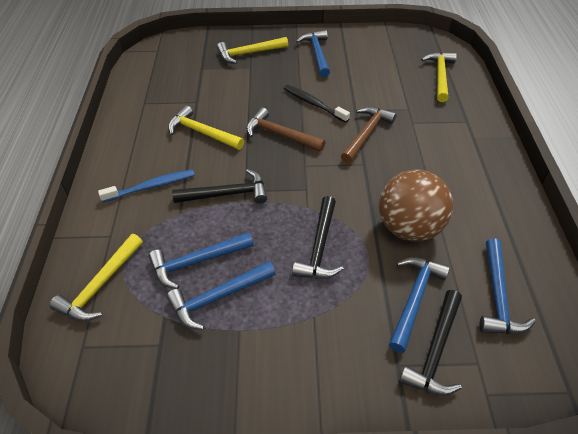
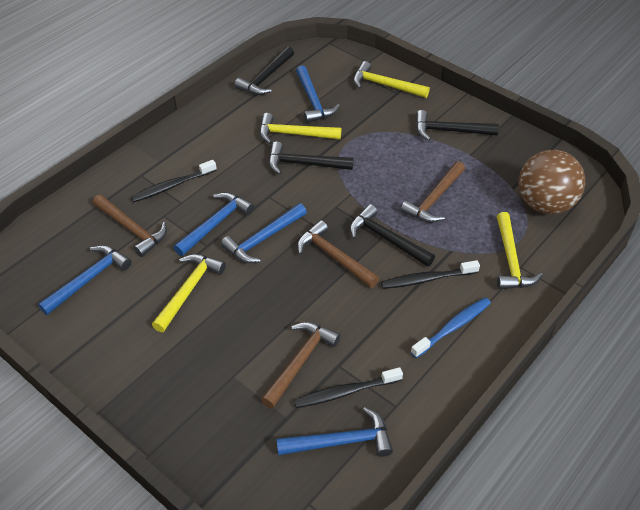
black hammer: [172,169,267,204] [292,196,344,279] [399,290,462,396] = 3 -> [234,46,294,95] [269,142,354,175] [350,204,435,267] [416,110,499,141] = 4
black toothbrush: [284,85,350,123] = 1 -> [131,160,217,202] [294,367,403,408] [381,260,480,289] = 3
brown hammer: [246,107,326,152] [341,107,396,163] = 2 -> [93,195,167,257] [261,322,341,409] [297,220,379,288] [401,161,465,223] = 4

